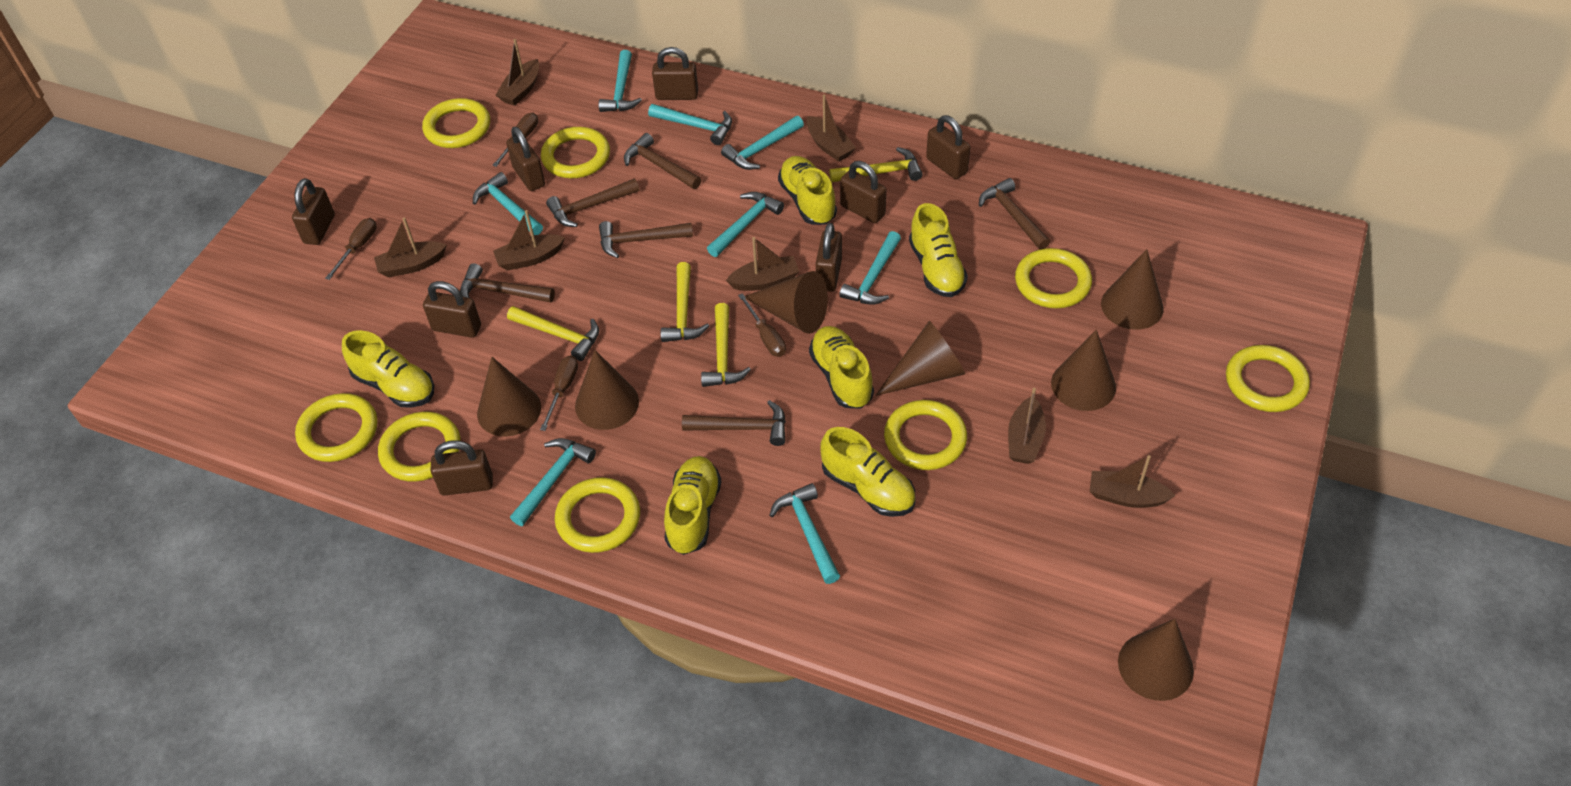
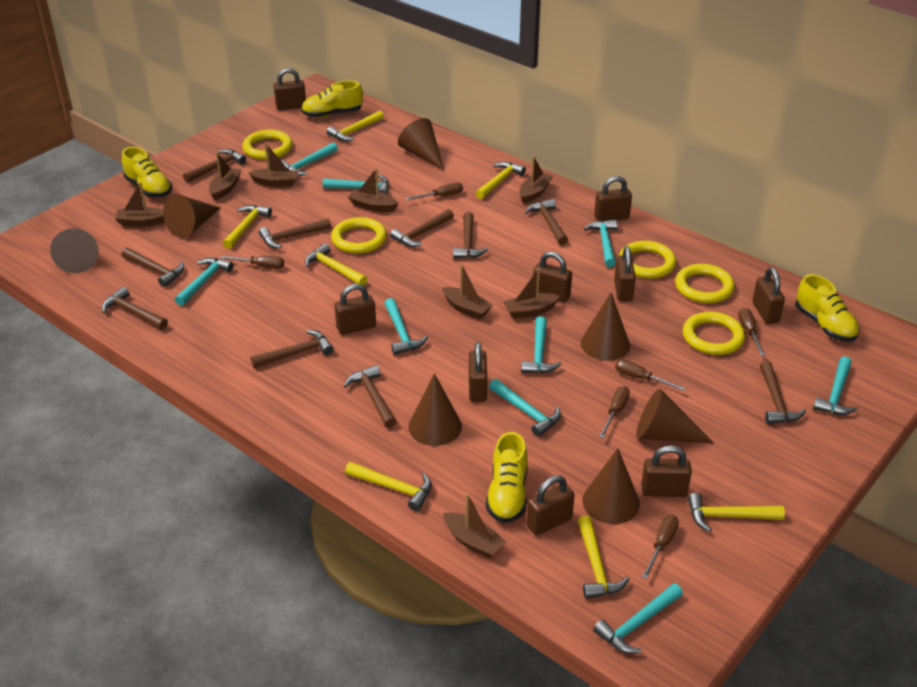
brown boat: [374,218,447,277] [493,210,565,271] [495,39,539,106] [726,237,800,291] [806,95,856,162] [1008,388,1046,464] [1090,455,1176,508] = 7 -> [115,182,165,227] [209,152,241,200] [248,143,299,187] [348,168,399,212] [442,264,493,319] [443,493,506,559] [503,268,560,319] [519,156,553,203] = 8
brown hammer: [460,263,555,303] [546,179,640,227] [599,221,693,258] [624,133,701,189] [682,400,786,446] [979,178,1050,249] = 6 -> [102,287,168,329] [122,247,184,287] [183,149,246,183] [251,330,334,368] [259,218,331,248] [344,365,397,428] [390,209,454,247] [453,212,488,259] [525,199,568,245] [760,361,806,424] = 10
brown padlock: [292,178,335,245] [423,281,481,338] [430,440,493,496] [506,127,545,191] [652,47,698,100] [816,223,842,292] [840,161,886,223] [926,115,970,179] = 8 -> [274,68,306,110] [335,284,376,335] [469,342,487,402] [526,475,575,535] [533,252,572,303] [594,176,632,222] [614,246,636,301] [641,445,692,497] [752,267,785,324] = 9
brown screwdriver: [325,218,376,280] [492,113,538,167] [540,356,578,431] [738,293,786,357] = 4 -> [220,256,284,269] [405,182,463,201] [599,386,630,438] [615,359,685,391] [642,515,679,579] [738,308,765,356] = 6
turquoise hammer: [473,172,543,235] [510,438,596,526] [599,50,642,112] [648,104,732,145] [707,192,784,257] [721,116,804,170] [769,483,840,584] [839,231,901,305] = 8 -> [175,258,233,306] [281,142,338,176] [323,175,389,195] [384,298,428,355] [489,379,561,437] [521,316,561,373] [584,220,618,267] [593,583,683,654] [813,356,858,415] = 9
yellow hammer: [507,306,599,361] [661,262,709,342] [701,303,751,387] [829,147,923,182] = 4 -> [223,205,272,249] [305,243,367,285] [326,111,384,141] [345,462,432,511] [476,162,526,199] [578,516,629,599] [688,493,785,532] = 7
yellow ring: [295,393,377,462] [378,412,461,482] [422,98,490,148] [541,127,610,178] [555,477,640,553] [884,400,967,470] [1015,248,1092,308] [1226,345,1310,412] = 8 -> [243,130,293,160] [331,217,387,254] [619,241,676,279] [675,264,735,303] [683,312,745,355] = 5
yellow shoe: [342,330,434,408] [664,456,722,555] [778,156,837,225] [809,326,874,408] [821,427,915,517] [909,203,968,297] = 6 -> [122,147,172,197] [301,81,363,118] [486,432,528,523] [796,274,859,342] = 4

